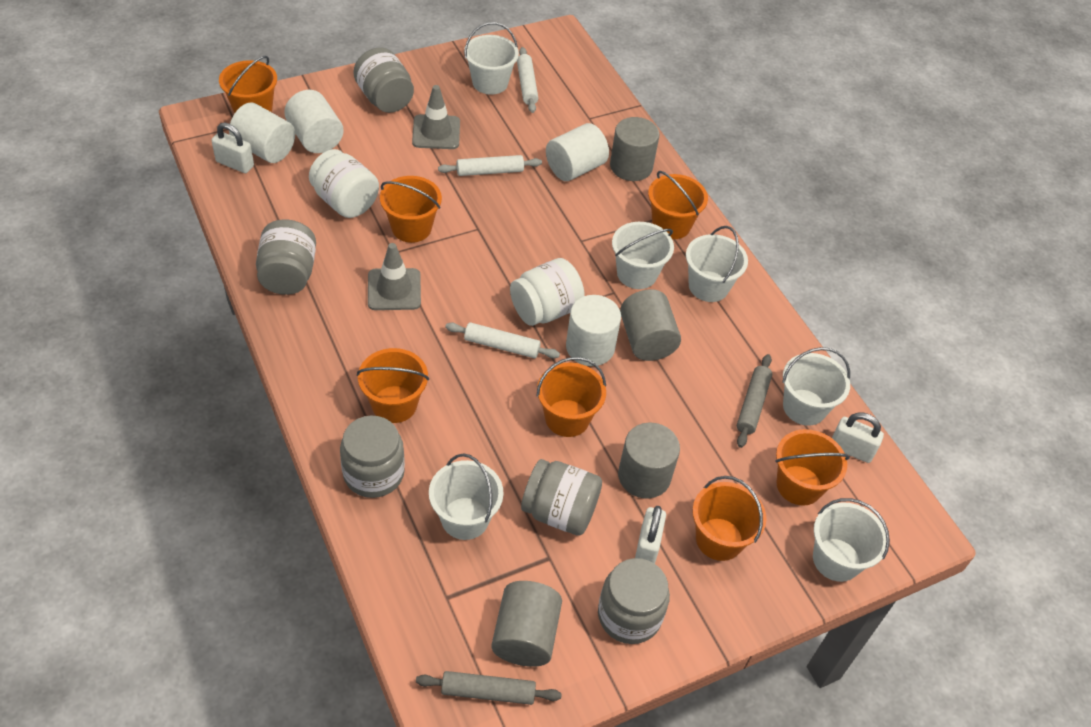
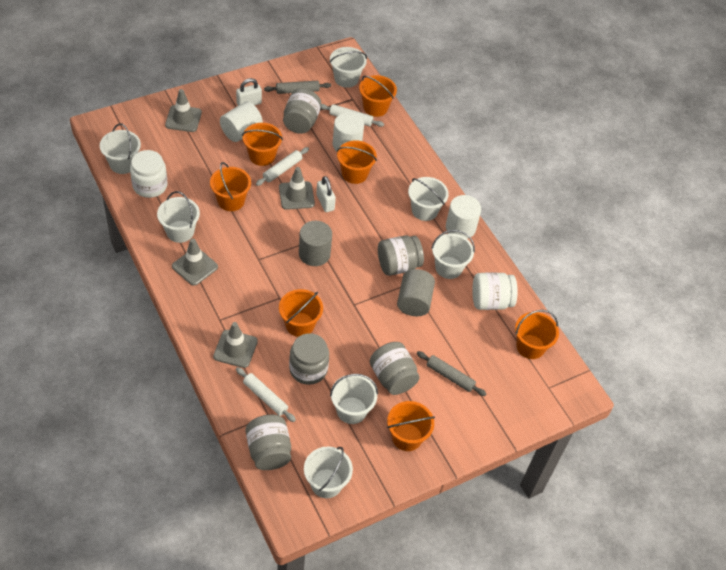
grey cylinder: [491,581,562,667] [610,117,659,181] [618,423,680,498] [620,289,681,361] = 4 -> [299,221,332,266] [397,269,435,316] = 2
grey traffic cone: [368,243,421,310] [412,85,460,149] = 2 -> [165,89,202,132] [172,238,218,286] [213,322,258,368] [279,167,315,210] = 4
white bucket: [429,453,504,540] [464,22,519,95] [612,222,674,289] [686,226,748,302] [782,347,850,426] [813,498,890,582] = 6 -> [100,124,141,174] [157,191,200,243] [304,447,353,498] [330,47,367,88] [330,374,378,424] [408,177,449,221] [431,230,475,279] = 7
white cylinder: [229,102,295,163] [284,90,344,153] [546,123,609,181] [566,295,621,366] = 4 -> [220,101,263,142] [333,112,364,151] [446,195,481,239] = 3
white padlock: [211,123,254,173] [635,505,666,564] [832,413,884,463] = 3 -> [236,78,262,106] [316,176,336,212] = 2

